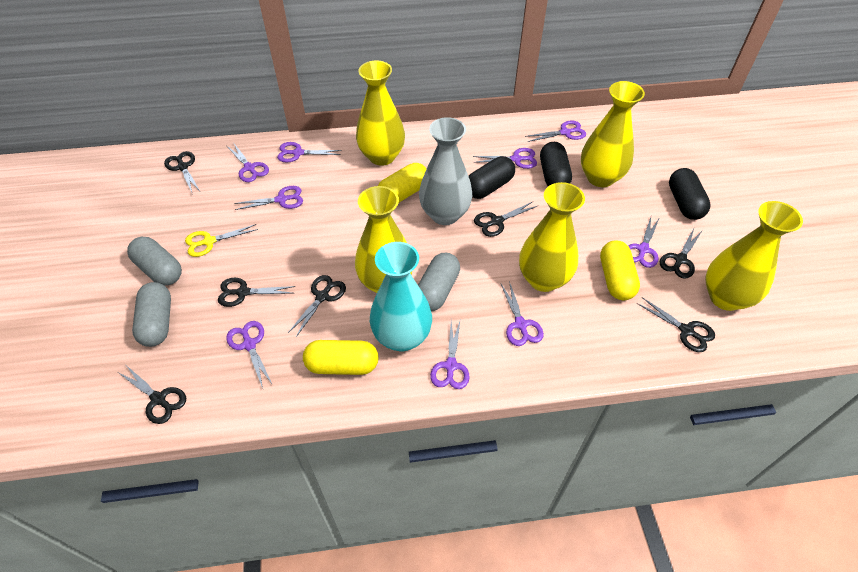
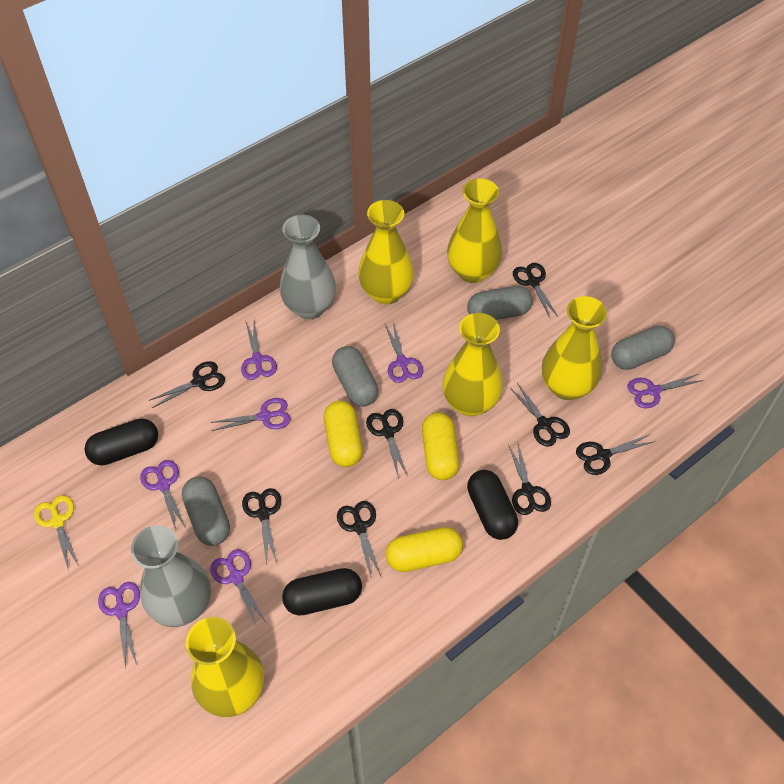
black scissors: [118,365,186,424] [164,151,200,192] [218,278,296,307] [288,275,346,337] [474,202,537,237] [637,297,715,352] [660,228,702,279] = 7 -> [148,361,225,408] [242,488,281,565] [337,501,381,577] [366,409,408,479] [508,444,551,515] [509,383,570,447] [513,263,558,318] [576,434,655,475] = 8
grey capsule: [127,237,182,286] [132,282,171,347] [418,253,460,311] = 3 -> [182,476,230,546] [332,346,379,407] [467,286,533,320] [611,325,675,370] = 4
grey vase: [419,117,472,225] = 1 -> [131,525,211,627] [280,215,336,319] = 2
purple scissors: [226,321,272,388] [227,144,269,182] [234,186,303,210] [277,142,341,162] [430,318,470,389] [473,148,537,169] [501,281,544,346] [525,120,586,142] [628,217,660,268] = 9 -> [98,582,140,669] [140,460,186,530] [210,398,291,431] [210,549,266,627] [241,320,277,380] [384,322,424,383] [627,374,704,408] = 7
turquoise vase: [370,242,432,351] = 1 -> none = 0

